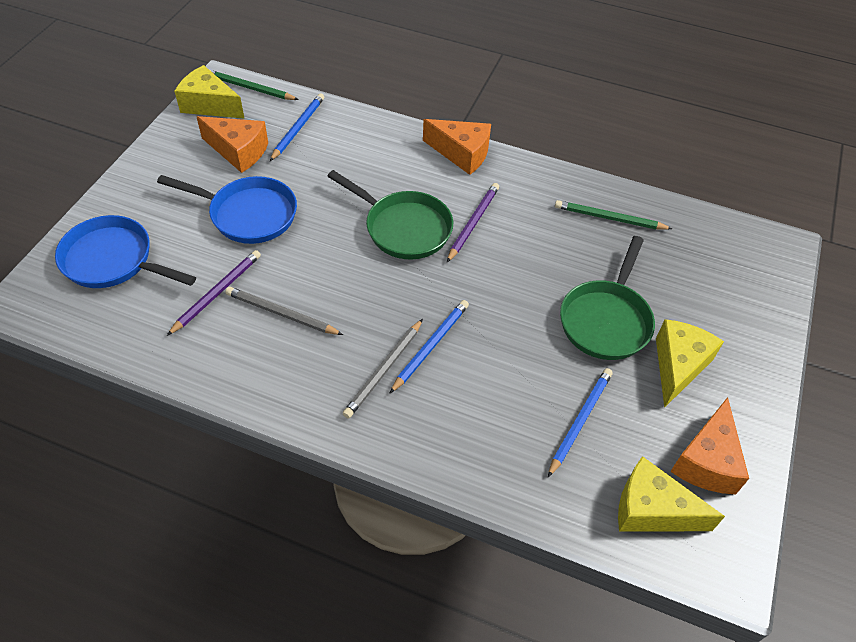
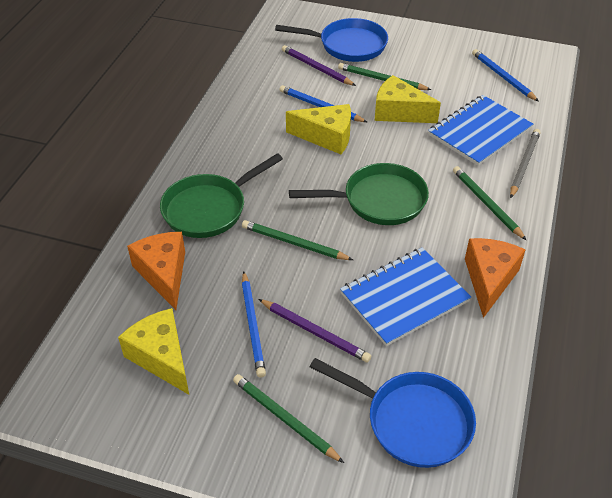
blue notebook: none = 0 -> [340,248,471,346] [428,95,533,166] = 2
green pencil: [210,70,299,100] [555,200,672,230] = 2 -> [233,374,344,463] [242,220,353,260] [338,63,431,90] [453,166,526,240] = 4
grey pencil: [225,287,343,335] [343,319,423,418] = 2 -> [510,129,540,198] = 1
orange cheese: [197,116,268,173] [423,119,491,175] [670,397,749,494] = 3 -> [127,232,185,310] [465,238,526,318] = 2

